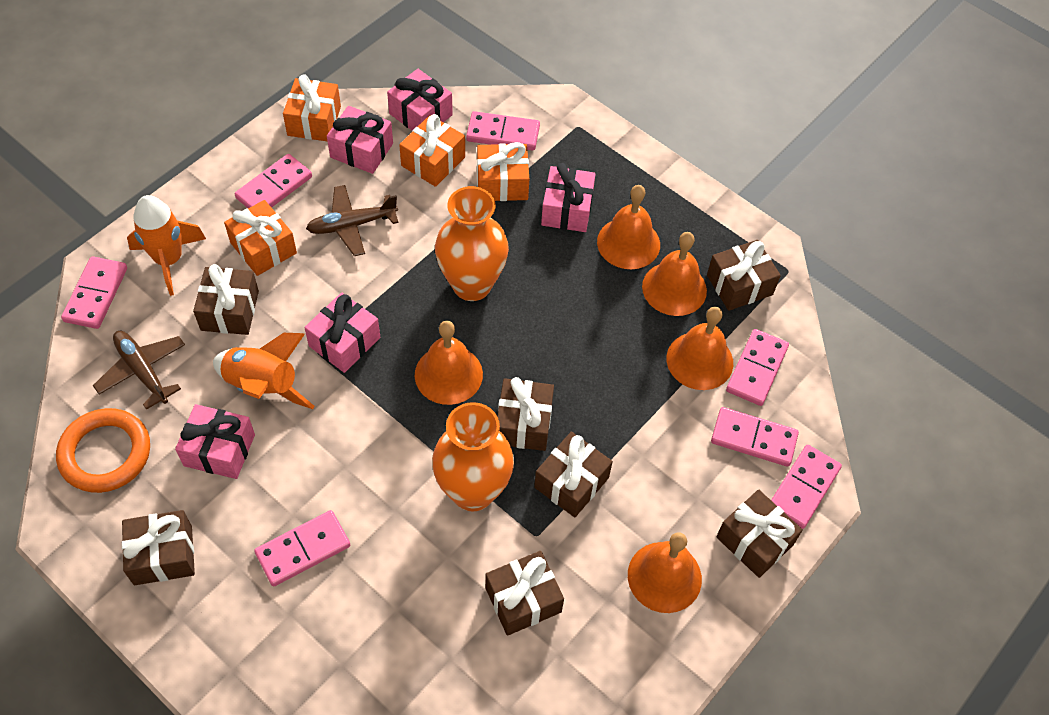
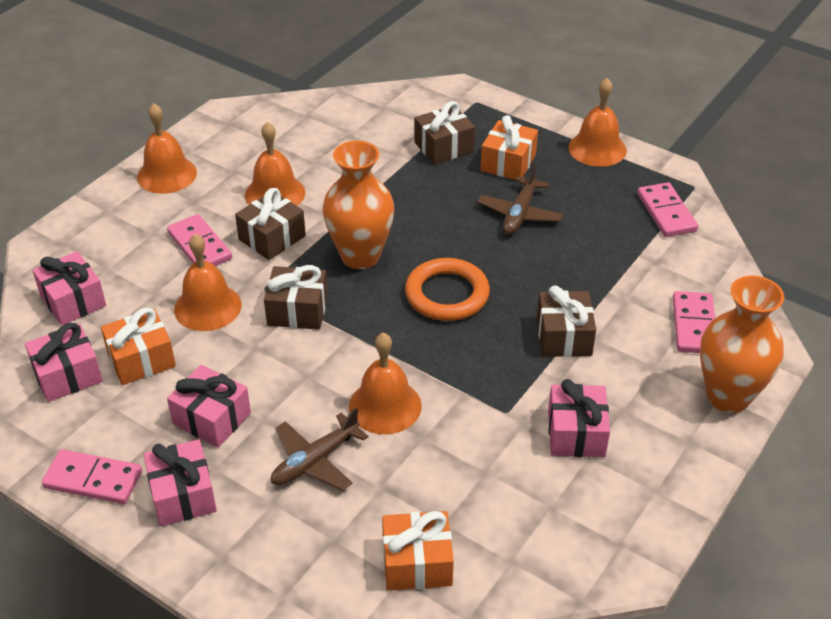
brown gift: [122,510,195,585] [193,264,259,335] [485,551,564,636] [497,377,554,451] [534,432,613,517] [707,240,781,311] [716,489,803,578] = 7 -> [235,188,306,260] [264,265,328,330] [414,101,475,165] [537,285,596,357] = 4
orange gift: [224,200,297,276] [283,74,341,142] [399,114,465,187] [477,142,529,201] = 4 -> [101,308,176,385] [382,511,454,591] [481,115,538,180] = 3
orange rocket: [127,195,206,296] [213,333,315,409] = 2 -> none = 0
pink domino: [61,256,127,329] [235,154,312,208] [254,510,350,586] [466,111,540,151] [711,407,799,467] [726,329,789,406] [771,445,842,529] = 7 -> [42,449,142,504] [167,214,232,266] [637,182,698,237] [673,291,715,353] = 4

